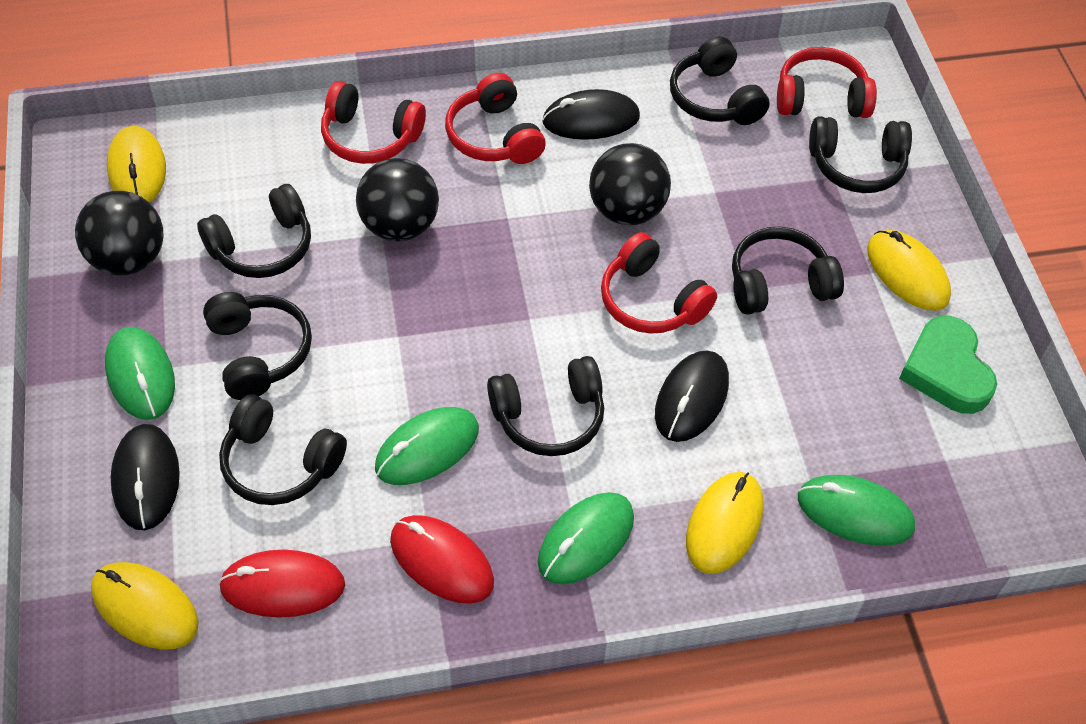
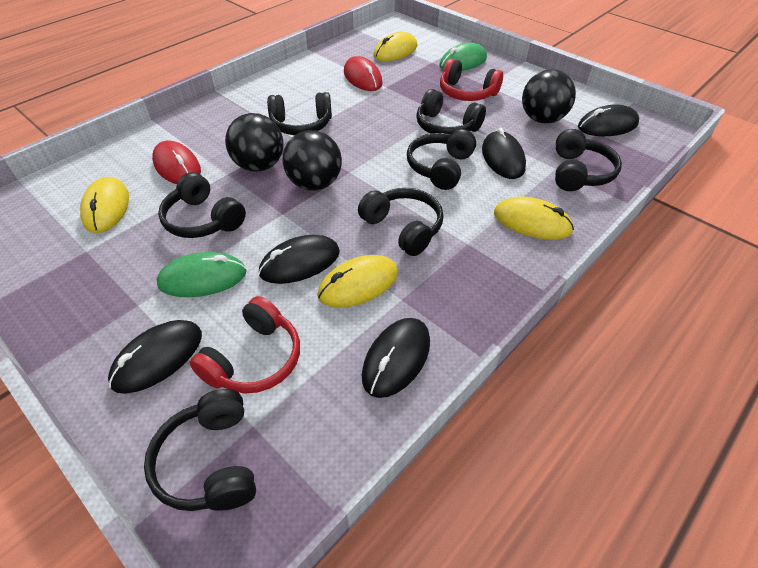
black mouse: [111,424,180,530] [542,89,640,140] [655,351,729,442] = 3 -> [108,320,202,394] [258,235,340,284] [362,318,430,398] [482,128,526,179] [578,104,639,136] = 5
green heart: [899,316,997,414] = 1 -> none = 0
green mouse: [105,327,175,420] [375,407,479,485] [538,492,634,584] [798,475,915,546] = 4 -> [157,252,247,297] [439,43,487,71] = 2
red headphones: [321,81,426,164] [445,73,546,164] [601,232,717,334] [777,47,877,118] = 4 -> [190,296,300,394] [440,59,503,101] = 2

